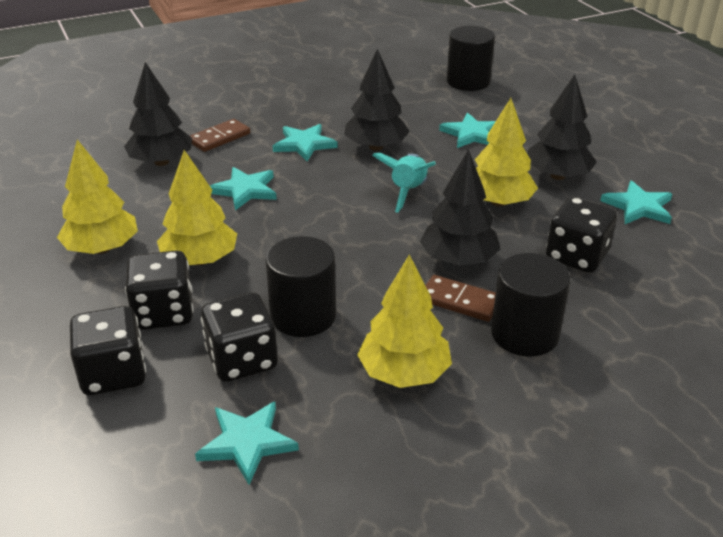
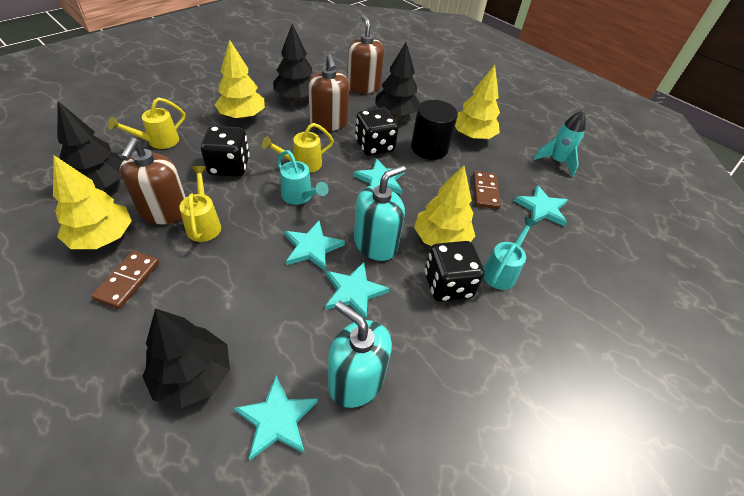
black cylinder: [266,236,336,337] [447,26,495,91] [491,253,570,356] = 3 -> [411,100,458,160] = 1
black dice: [70,306,146,395] [125,251,193,330] [201,292,278,382] [546,197,617,273] = 4 -> [201,126,250,177] [355,107,399,156] [425,241,484,302] = 3
brown soap dispenser: none = 0 -> [120,138,186,224] [308,54,349,131] [347,15,384,93] = 3
turquoise soap dispenser: none = 0 -> [328,301,392,408] [354,165,406,261] = 2
turquoise watering can: none = 0 -> [277,150,329,205] [483,217,538,290] = 2
yellow watering can: none = 0 -> [108,97,185,149] [179,166,221,242] [262,123,334,173] = 3

